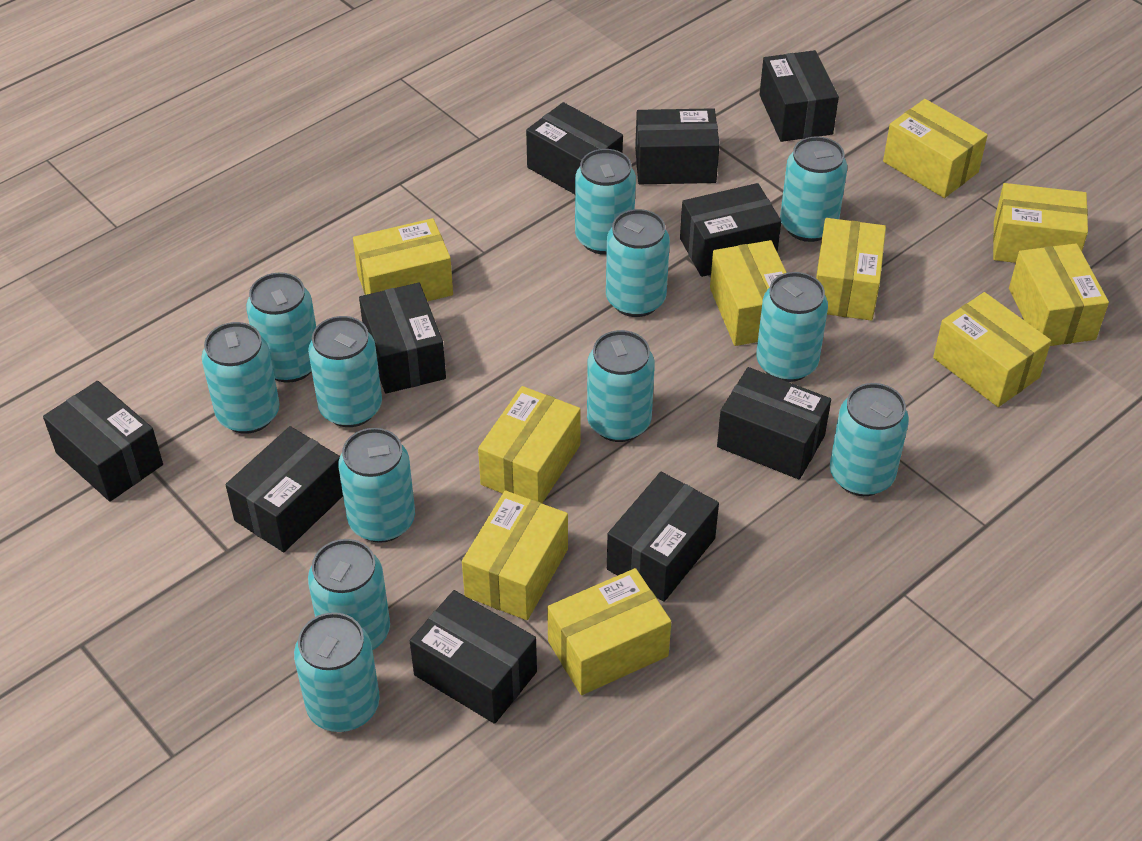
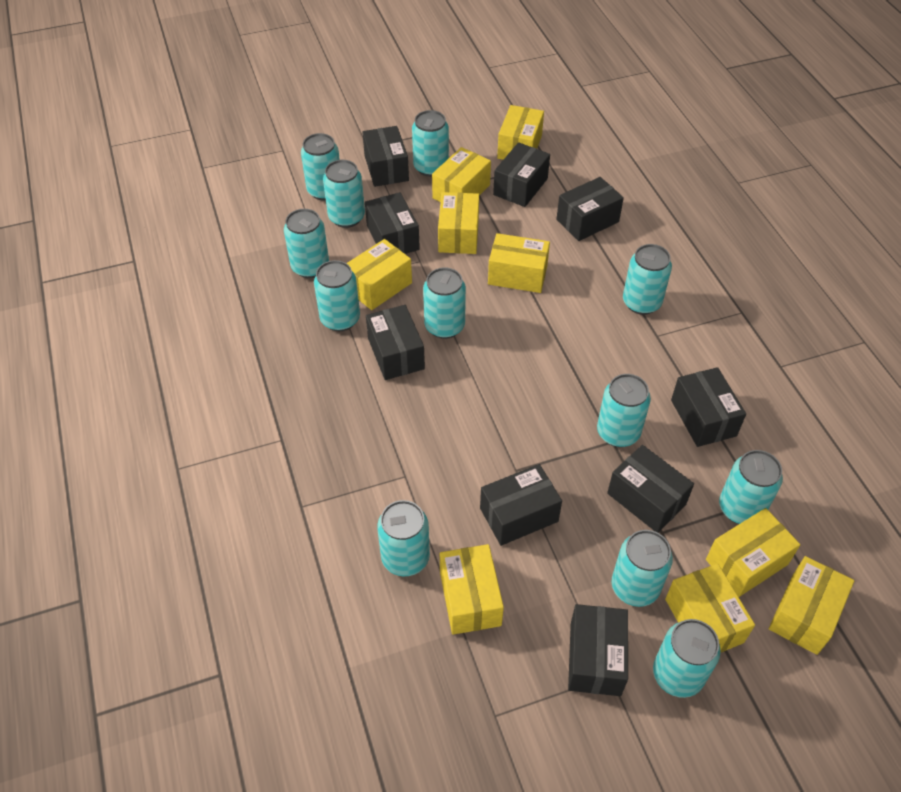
black box: [43,381,163,502] [225,426,343,552] [359,283,446,394] [410,590,537,724] [526,102,623,194] [607,472,719,602] [635,108,720,184] [680,183,781,277] [717,367,831,480] [759,50,839,142] = 10 -> [362,126,409,187] [365,192,420,254] [366,305,425,380] [480,464,562,546] [493,142,550,207] [556,177,624,241] [568,604,628,696] [607,445,694,533] [671,367,746,447] = 9
yellow box: [353,218,453,301] [462,491,568,620] [478,386,581,503] [547,568,671,695] [710,240,787,346] [816,218,886,321] [883,99,988,198] [933,292,1051,407] [993,183,1088,263] [1009,243,1109,346] = 10 -> [347,239,412,310] [432,147,491,202] [438,192,479,254] [440,544,504,635] [488,233,550,293] [497,105,544,160] [665,564,755,652] [706,508,801,597] [769,556,854,655] = 9

